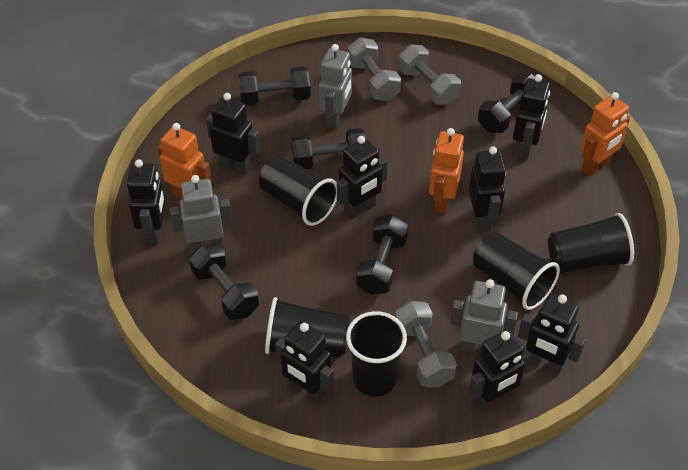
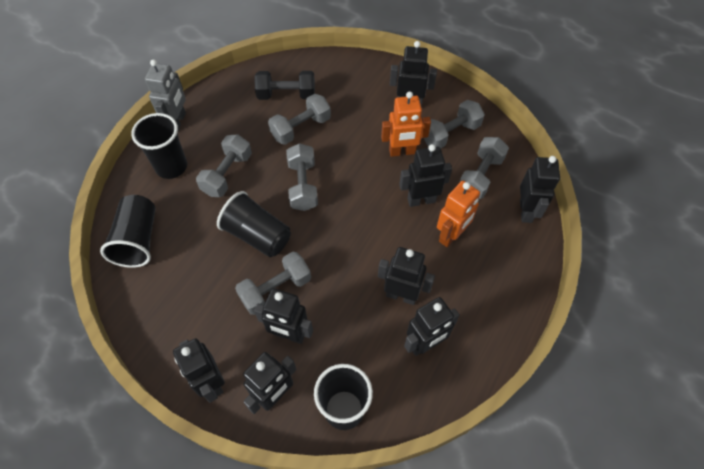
black cup: [259,156,337,226] [265,297,350,358] [346,311,407,397] [473,232,560,310] [548,213,634,273] = 5 -> [100,195,155,268] [131,113,187,179] [217,191,291,257] [314,364,373,430] = 4
black dumbbell: [189,243,259,320] [238,66,311,105] [292,128,366,169] [356,215,408,295] [478,73,535,133] = 5 -> [255,71,315,100] = 1
grey dumbbell: [347,37,401,101] [395,301,457,387] [398,44,461,105] = 3 -> [196,134,252,197] [235,251,311,315] [268,94,331,145] [286,143,318,211] [424,100,485,148] [459,137,509,199] = 6
grey robot: [169,175,232,254] [318,44,352,129] [450,279,518,353] = 3 -> [145,59,186,130] = 1
orange robot: [158,123,212,198] [429,128,464,214] [580,92,630,176] = 3 -> [381,91,431,157] [437,181,480,247] = 2

